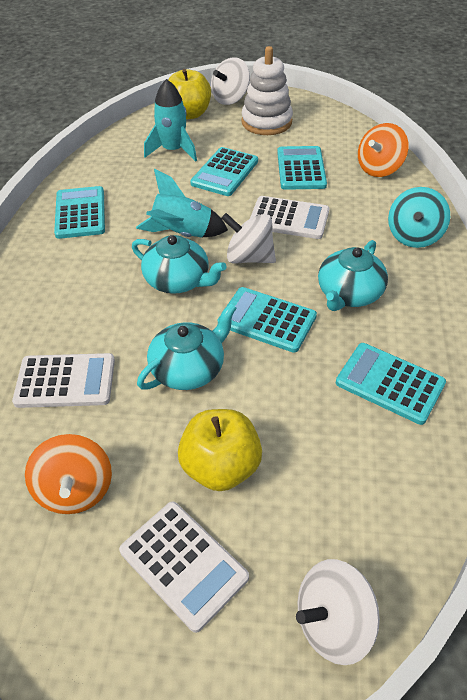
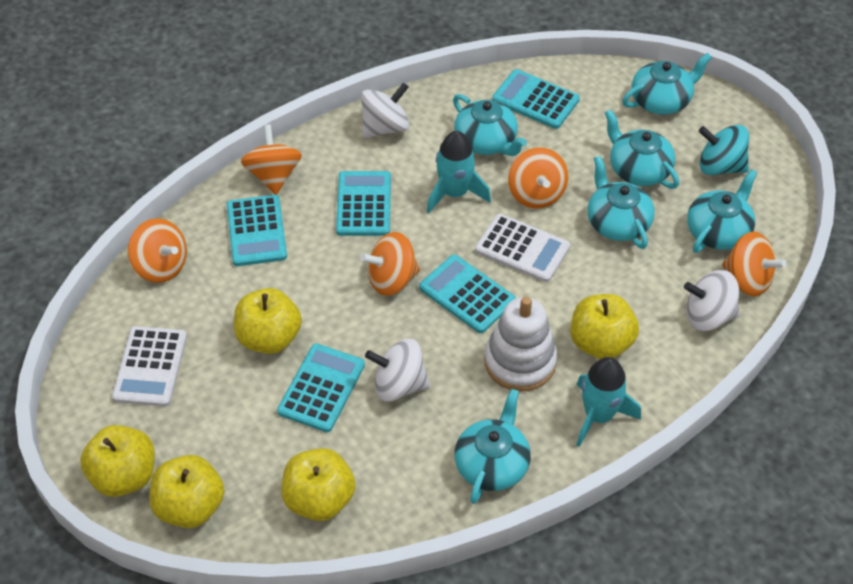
orange spinning top: [25,434,112,514] [358,123,408,177] = 2 -> [128,218,187,283] [241,124,302,195] [360,232,420,296] [508,147,568,209] [722,232,786,296] = 5
turquoise teapot: [132,235,227,294] [137,303,237,390] [318,240,388,311] = 3 -> [453,94,527,156] [454,389,531,504] [587,156,655,249] [605,109,679,189] [622,53,712,115] [687,169,757,253] = 6
white calculator: [12,353,115,408] [119,501,249,633] [250,196,329,239] = 3 -> [112,326,187,407] [475,214,570,282] = 2
yellow apple: [168,69,211,119] [178,409,262,491] = 2 -> [80,425,155,497] [149,455,224,528] [234,288,302,354] [281,448,355,521] [570,294,639,359] = 5

